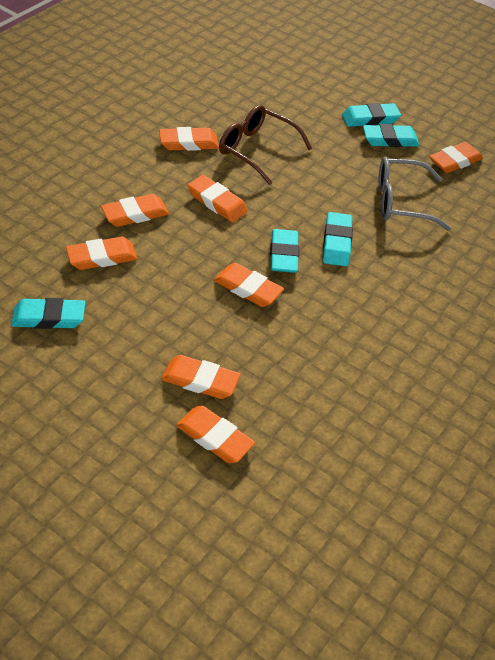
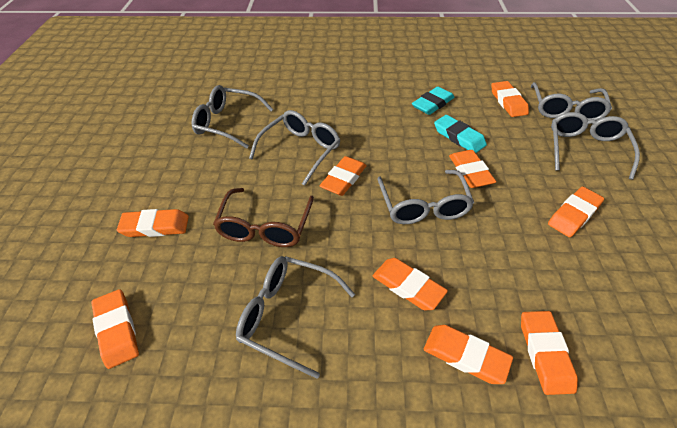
grey glasses: [379,157,451,231] = 1 -> [192,85,273,148] [236,256,355,379] [249,110,340,186] [377,170,474,224] [531,82,612,121] [551,112,640,180] = 6
orange eraser: [66,237,137,270] [101,194,169,227] [159,127,219,151] [161,355,241,399] [176,406,255,463] [187,175,248,222] [214,263,284,307] [429,142,483,173] = 8 -> [91,289,139,369] [117,209,189,237] [320,156,367,196] [373,258,448,310] [424,325,513,384] [449,150,496,188] [491,81,529,117] [521,311,578,395] [548,186,604,237] = 9
turquoise eraser: [11,298,85,329] [270,229,299,273] [323,212,353,266] [342,103,401,127] [363,124,420,147] = 5 -> [412,87,455,115] [434,115,487,153] = 2

